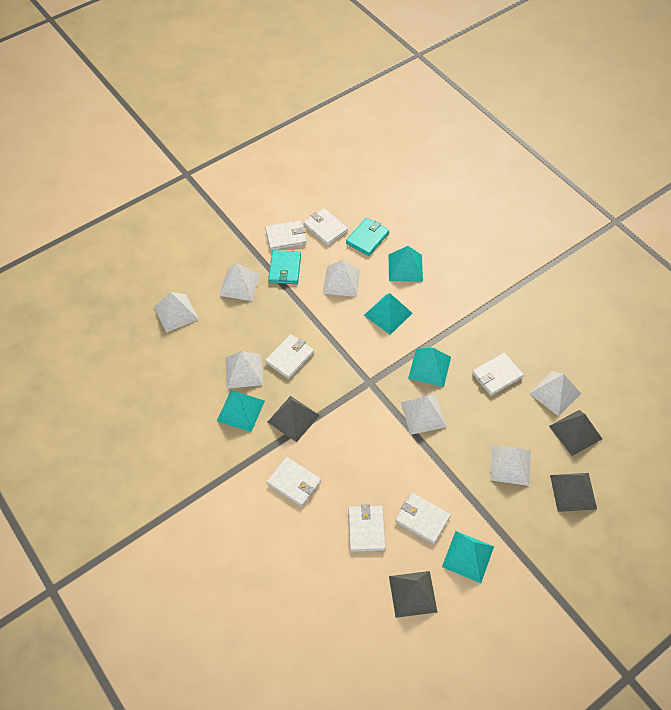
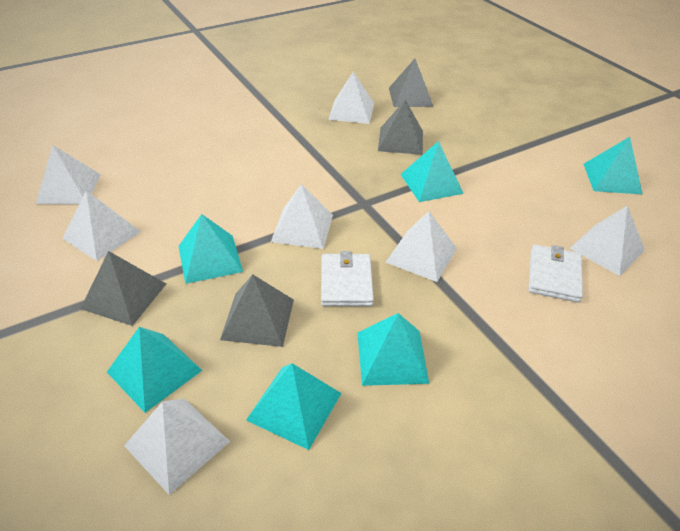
turquoise pyramid: [217,390,265,432] [364,293,412,335] [388,246,423,282] [408,348,451,387] [442,531,494,583] = 5 -> [107,327,202,413] [178,214,243,284] [246,363,341,450] [357,313,429,386] [401,141,464,202] [584,137,642,194] = 6
turquoise wallet: [268,250,301,284] [346,218,389,256] = 2 -> none = 0
white wallet: [265,220,307,251] [265,334,314,379] [267,457,321,507] [303,208,348,246] [348,504,386,552] [395,493,451,544] [472,353,524,396] = 7 -> [321,251,374,306] [528,244,583,303] = 2

